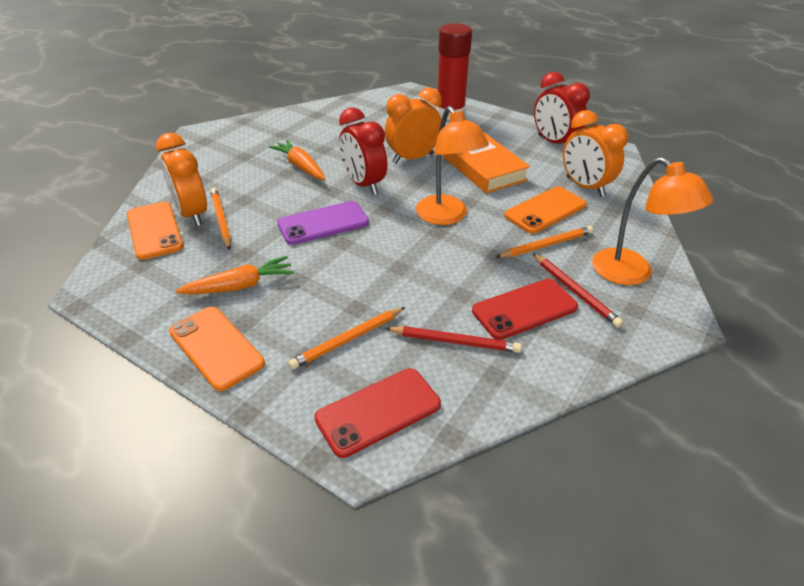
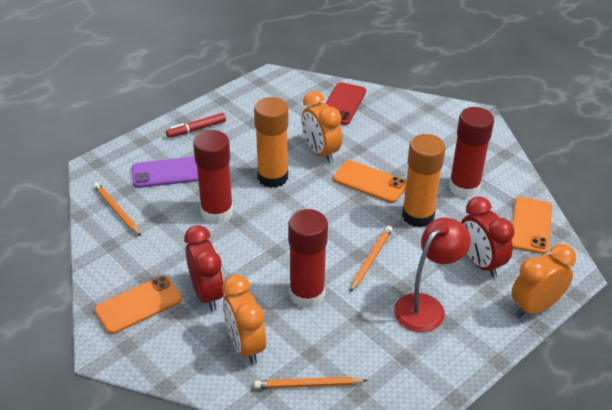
orange book: [443,132,530,193] = 1 -> none = 0
orange carrot: [176,256,294,294] [269,140,325,180] = 2 -> none = 0
orange glue stick: none = 0 -> [254,97,288,188] [402,134,446,228] = 2
orange lamp: [416,106,489,225] [592,157,713,285] = 2 -> none = 0
red glue stick: [436,23,472,120] = 1 -> [193,130,233,223] [288,209,328,308] [449,107,494,198] = 3
red lamp: none = 0 -> [394,218,471,332] = 1
red marker: none = 0 -> [166,113,226,138] = 1
red pencil: [385,326,522,353] [533,253,623,328] = 2 -> none = 0
red phone: [314,368,441,458] [472,279,578,340] = 2 -> [325,82,366,125] = 1

